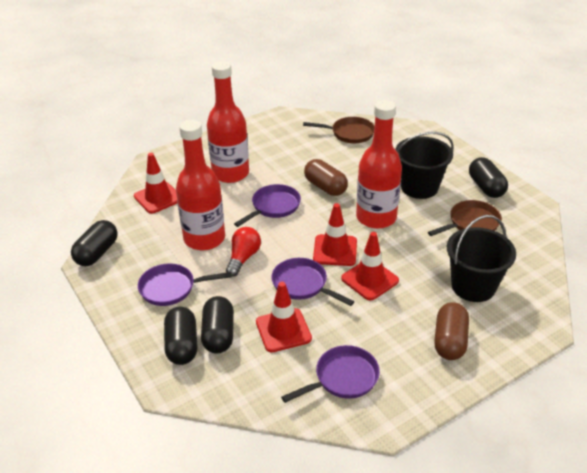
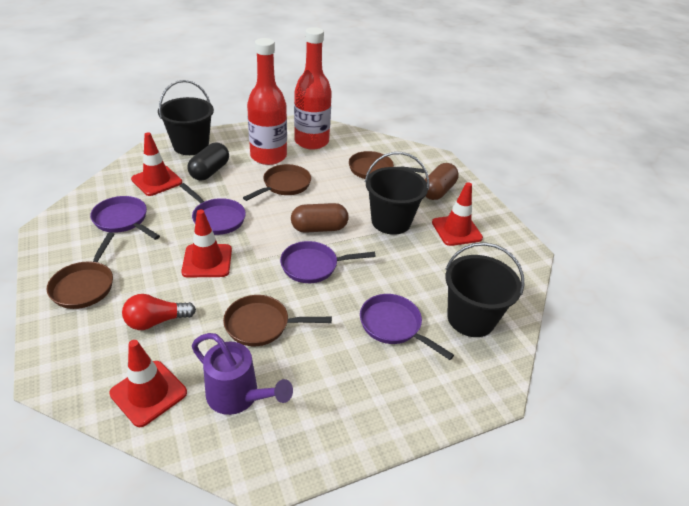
black bucket: [395,132,454,199] [447,215,516,302] = 2 -> [158,80,214,155] [365,152,429,235] [446,242,525,337] = 3
black capsule: [71,220,118,266] [164,307,197,365] [201,296,234,354] [469,157,508,198] = 4 -> [187,143,229,180] = 1
brown pan: [303,117,375,143] [428,200,502,236] = 2 -> [47,232,114,309] [223,295,332,346] [243,164,311,201] [349,151,424,179] = 4
purple watering can: none = 0 -> [192,333,293,415] = 1
red bottle: [176,120,225,250] [207,61,249,183] [356,100,402,229] = 3 -> [247,38,287,165] [294,27,332,150] = 2

